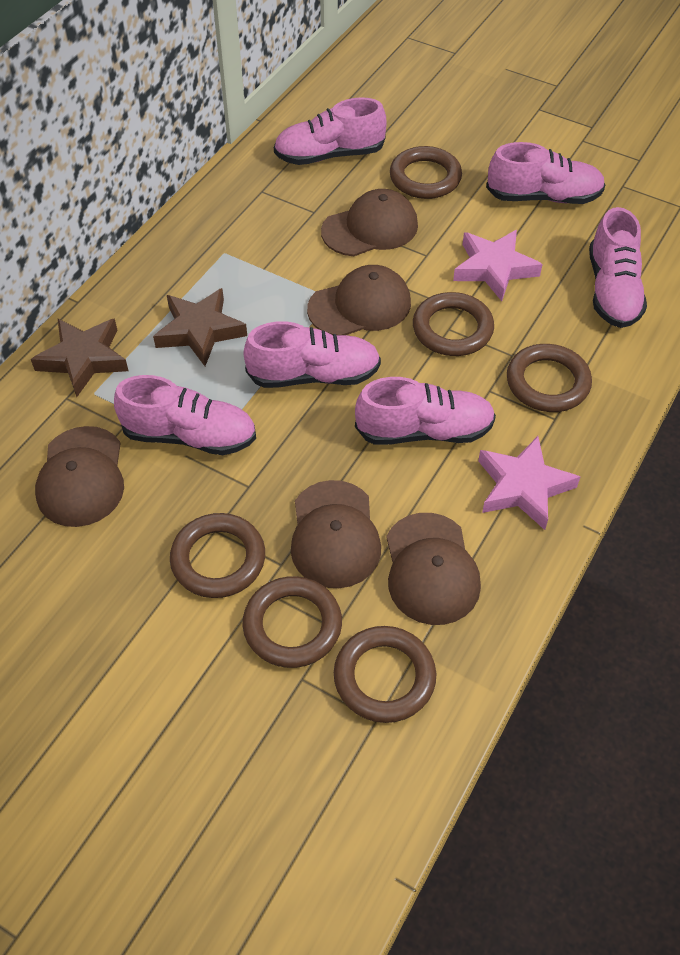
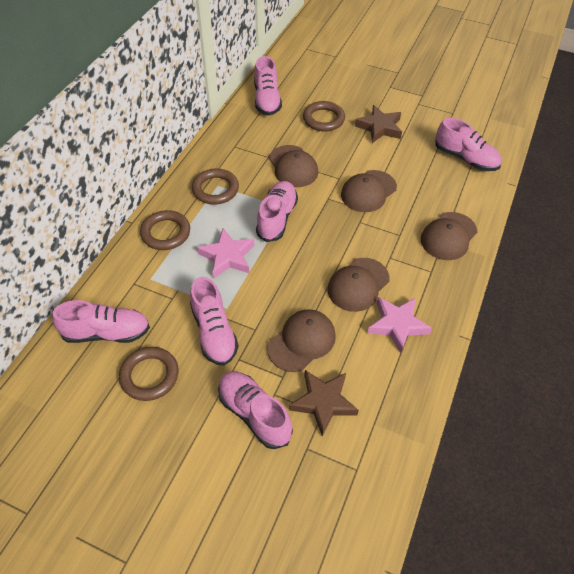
brown ring: [170,513,265,598] [243,576,342,668] [334,626,436,723] [390,146,462,199] [413,292,494,356] [507,344,592,412] = 6 -> [119,347,179,401] [140,210,190,250] [192,169,239,205] [303,101,345,131] = 4

